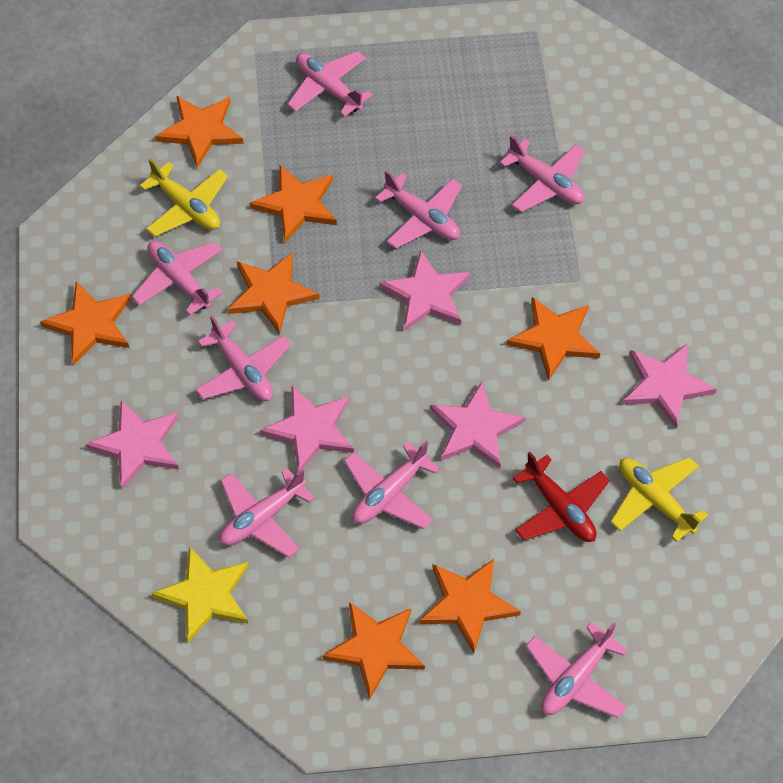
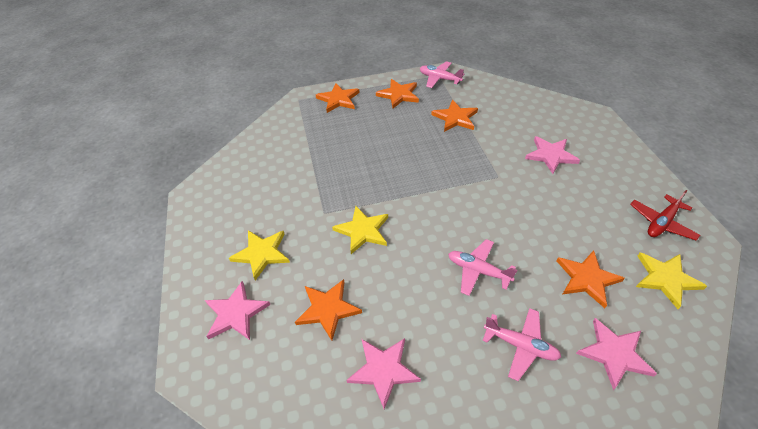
orange star: [40,282,131,365] [155,96,244,168] [228,252,319,334] [249,165,337,242] [322,602,425,700] [419,559,521,653] [506,297,600,381] = 7 -> [295,279,362,341] [316,83,360,113] [376,79,419,108] [431,100,478,132] [557,250,625,308] = 5
pink plane: [132,241,223,315] [195,316,291,401] [219,468,315,558] [287,51,373,117] [344,441,440,529] [375,170,462,249] [500,135,585,212] [526,622,628,718] = 8 -> [420,61,464,88] [448,239,517,296] [482,308,561,381] = 3
pink star: [86,400,179,489] [260,386,354,472] [379,250,471,331] [430,382,525,468] [622,344,717,428] = 5 -> [205,281,271,340] [346,338,421,409] [525,136,580,174] [576,318,657,390] = 4
yellow plane: [140,158,228,236] [611,457,708,542] = 2 -> none = 0
yellow star: [151,546,248,643] = 1 -> [229,230,290,281] [332,206,388,254] [636,252,707,309] = 3

